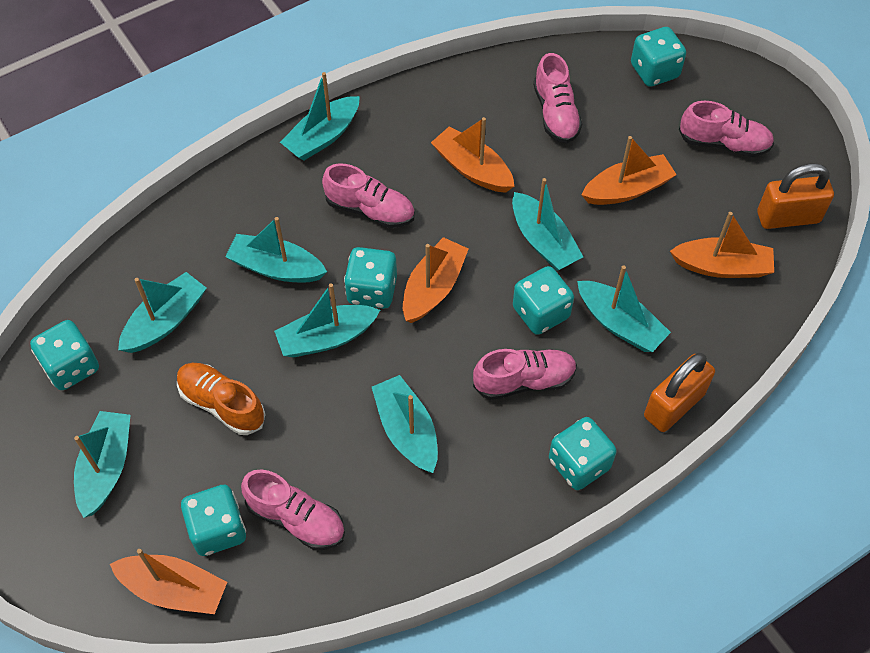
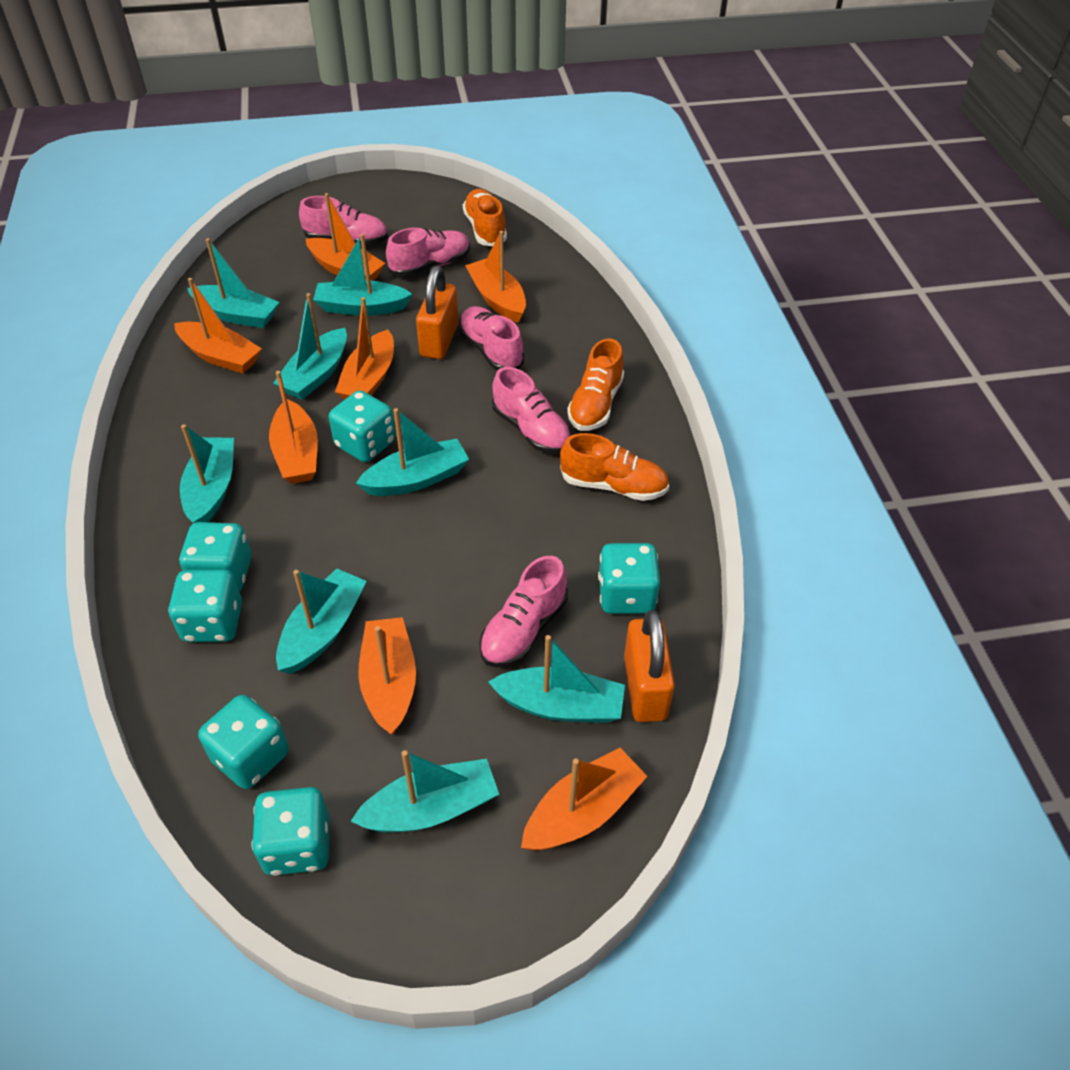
orange boat: [110,549,227,614] [403,237,469,323] [431,117,514,193] [582,136,677,205] [670,212,774,278] = 5 -> [174,278,262,374] [269,371,318,484] [306,193,385,281] [335,297,394,399] [358,617,416,735] [465,231,526,323] [521,748,648,851] = 7
orange shoe: [177,363,266,435] = 1 -> [463,189,507,246] [560,433,669,501] [567,338,624,431] = 3

